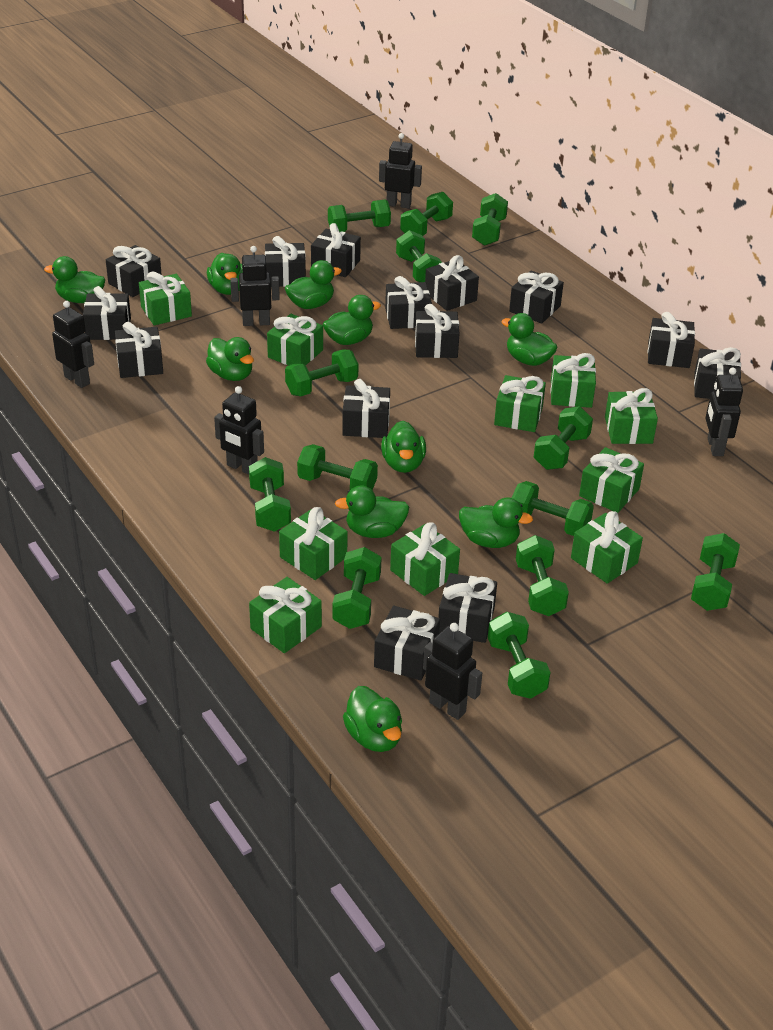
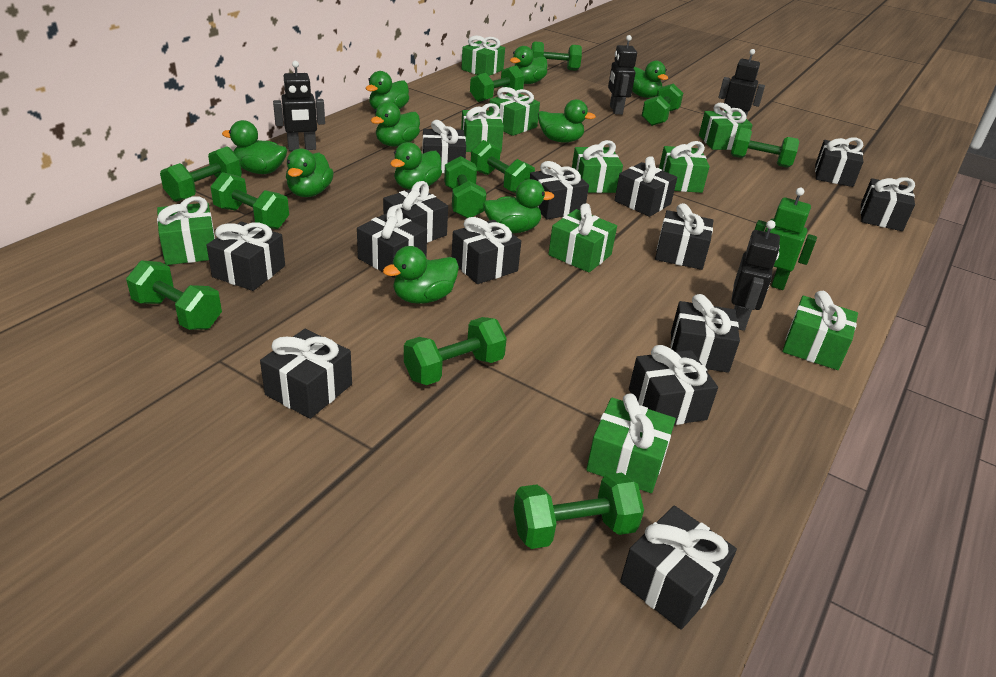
black robot: [52,301,94,388] [214,386,264,475] [230,246,280,326] [379,133,422,209] [423,623,482,720] [706,367,743,456] = 6 -> [273,61,325,151] [608,35,637,115] [718,49,765,118] [731,220,780,331] = 4
green dumbbell: [249,457,291,532] [285,349,359,396] [297,444,378,490] [328,199,391,232] [332,547,382,629] [396,230,442,282] [400,192,453,236] [472,193,508,246] [488,612,551,699] [512,481,594,536] [516,535,569,616] [534,406,593,470] [691,533,740,611] = 13 -> [126,260,222,330] [160,146,242,202] [210,172,289,229] [404,317,507,385] [444,156,486,218] [470,65,525,102] [471,140,535,193] [514,473,644,549] [531,41,582,71] [642,83,683,126] [731,127,800,168] = 11
green robot: none = 0 -> [754,188,817,290] = 1

